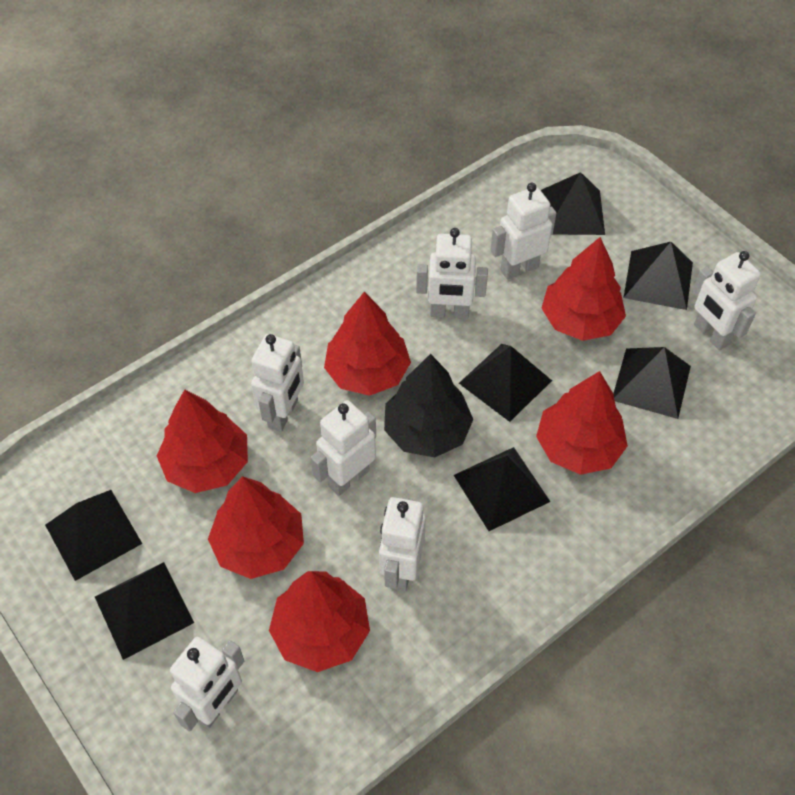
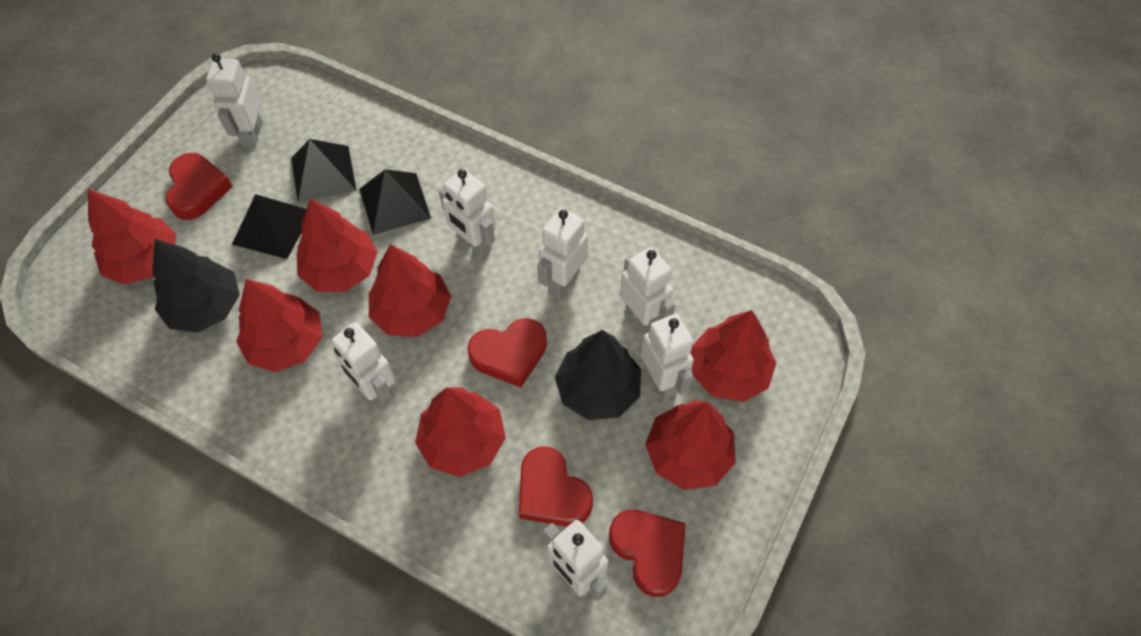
black pyramid: [45,490,142,581] [95,562,194,660] [454,447,550,531] [459,344,552,422] [541,172,605,235] [613,347,691,419] [623,242,693,310] = 7 -> [232,194,306,259] [291,139,357,203] [360,169,431,235] = 3
black tree: [384,354,473,457] = 1 -> [152,239,240,333] [555,330,641,420] = 2
red heart: none = 0 -> [166,153,233,220] [468,318,547,388] [519,446,593,527] [609,510,686,597] = 4
red tree: [157,389,248,493] [208,476,304,579] [269,571,370,672] [324,292,411,396] [536,371,628,475] [541,237,626,341] = 6 -> [88,189,176,285] [236,279,322,372] [297,198,377,292] [369,244,451,337] [415,387,506,477] [645,400,736,490] [691,310,777,402] = 7

